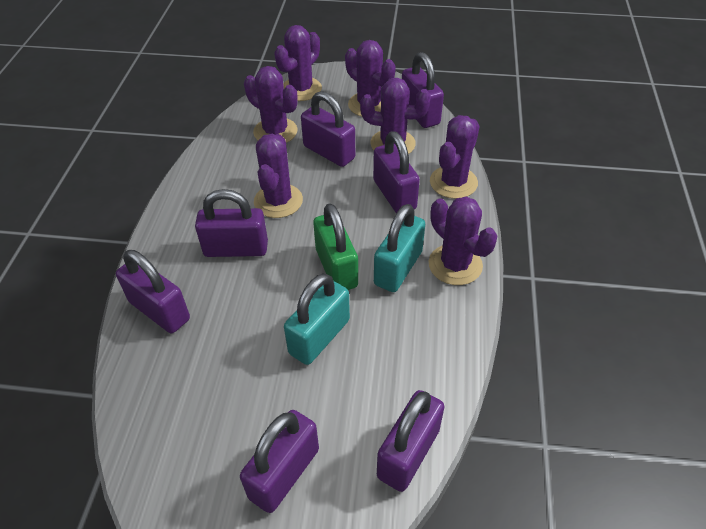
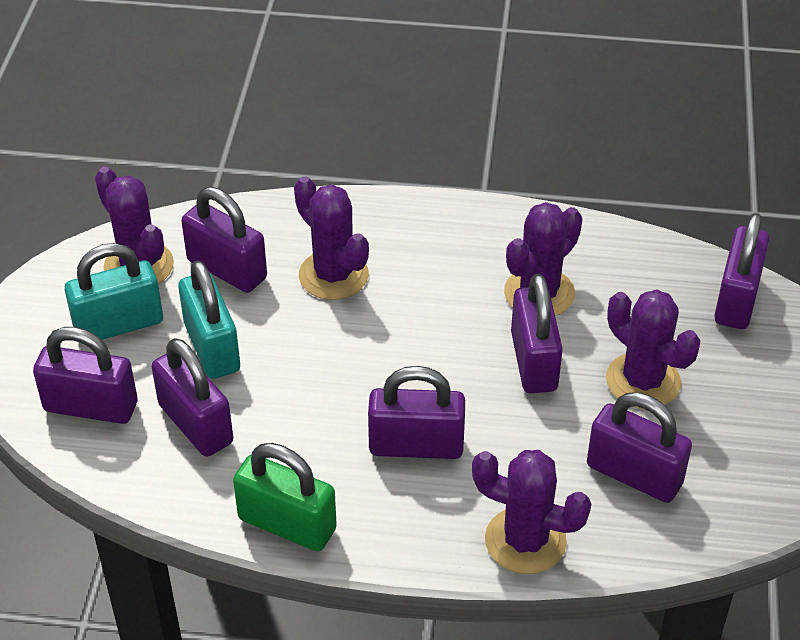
purple cactus: [244,66,298,143] [254,134,303,218] [274,25,322,101] [345,40,396,117] [360,78,431,154] [429,197,497,285] [430,115,480,199] = 7 -> [95,167,174,284] [294,176,369,300] [472,450,591,574] [504,202,582,316] [606,289,701,409] = 5

